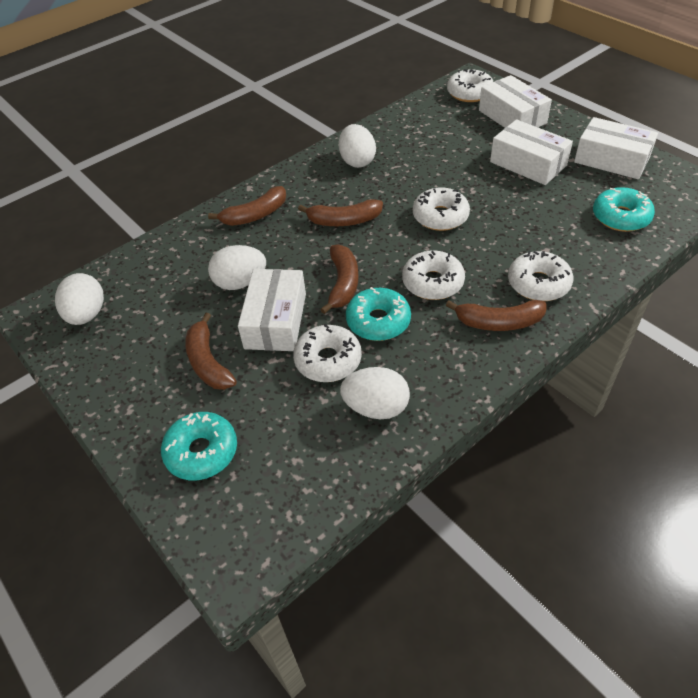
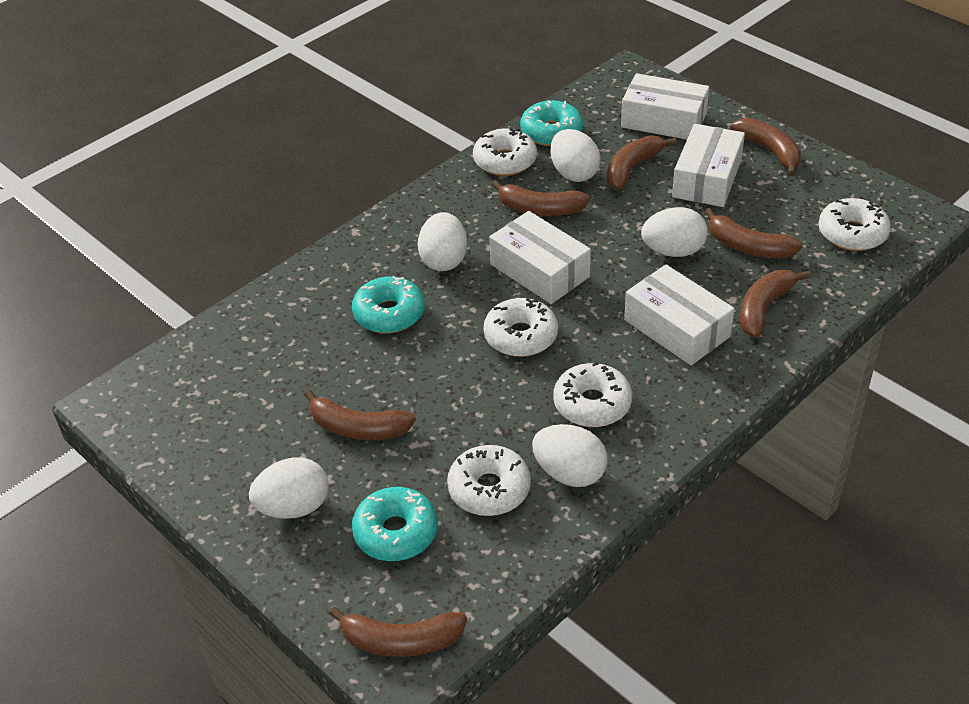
brown banana: [185,313,237,390] [208,186,286,226] [298,199,383,226] [320,244,359,314] [446,300,547,331] = 5 -> [304,390,416,440] [329,607,467,657] [491,180,590,216] [607,135,677,190] [705,208,803,258] [731,118,801,176] [740,270,811,338] = 7
white egg: [55,273,104,325] [208,245,266,290] [339,124,376,168] [340,367,410,419] = 4 -> [249,457,329,519] [418,212,467,271] [532,424,607,487] [550,129,601,182] [641,207,708,257] = 5

